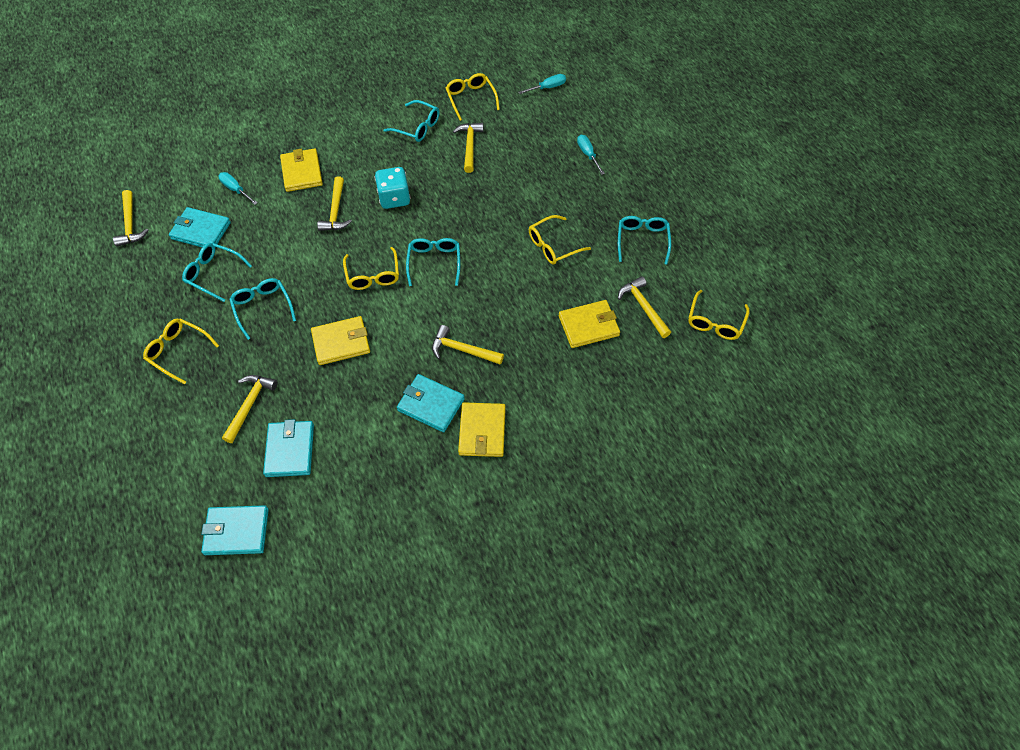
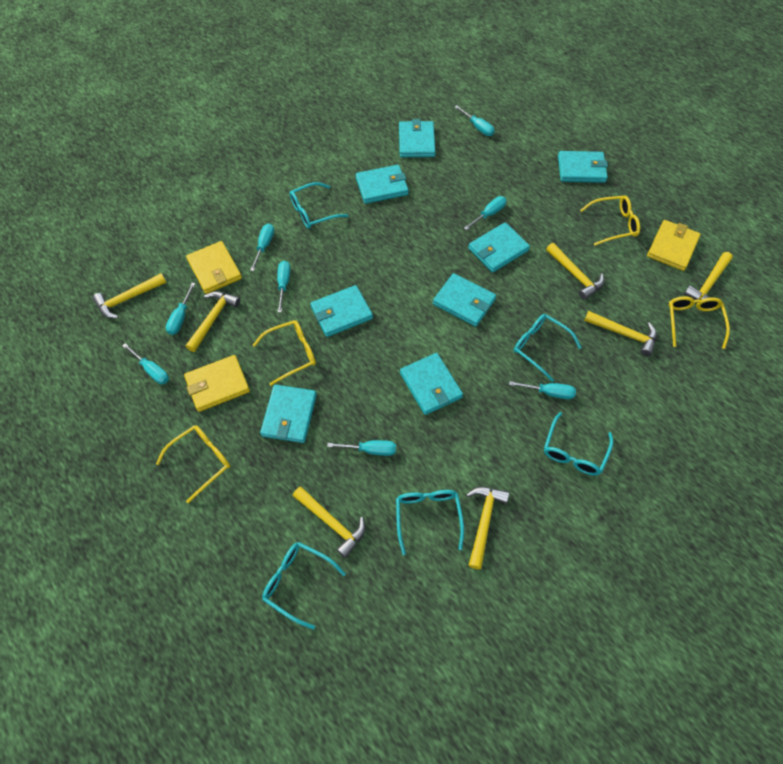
turquoise dice: [375,167,411,209] = 1 -> none = 0
turquoise screwdriver: [218,172,258,205] [519,74,566,94] [577,135,605,175] = 3 -> [122,343,169,384] [166,283,195,335] [250,223,274,271] [277,261,290,313] [327,440,396,456] [455,105,495,136] [464,196,507,230] [509,381,576,399] = 8
turquoise wallet: [169,207,231,247] [201,505,269,555] [263,419,314,477] [397,374,465,432] = 4 -> [260,384,317,443] [310,285,373,337] [356,165,409,204] [399,119,436,157] [400,353,463,415] [433,273,496,327] [468,222,530,273] [558,151,608,183] = 8
yellow glasses: [143,318,219,384] [343,247,399,290] [446,73,500,121] [529,215,591,265] [688,290,750,340] = 5 -> [156,426,230,503] [253,320,316,386] [580,196,640,246] [669,296,730,349] = 4
yellow hammer: [113,190,149,247] [222,375,278,443] [317,176,352,231] [432,325,504,365] [453,123,484,173] [618,276,671,338] = 6 -> [92,273,166,318] [186,291,240,352] [293,487,365,558] [466,487,509,570] [546,243,604,300] [584,311,657,356] [684,252,733,300] = 7
yellow wallet: [280,148,323,192] [311,316,370,365] [458,403,506,457] [559,300,620,348] = 4 -> [184,355,250,412] [186,241,242,294] [647,220,701,271] = 3

